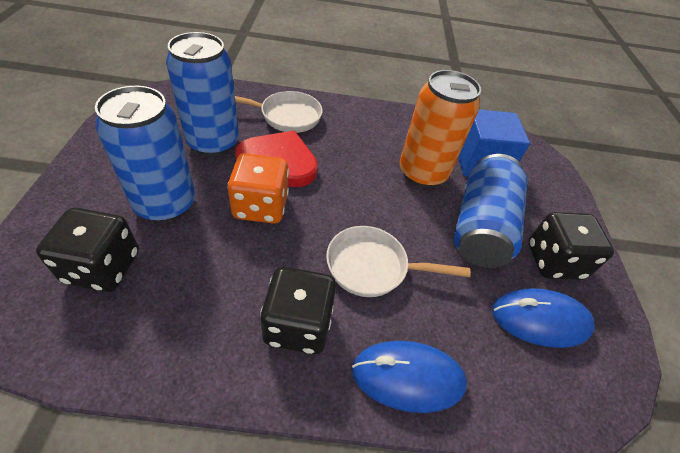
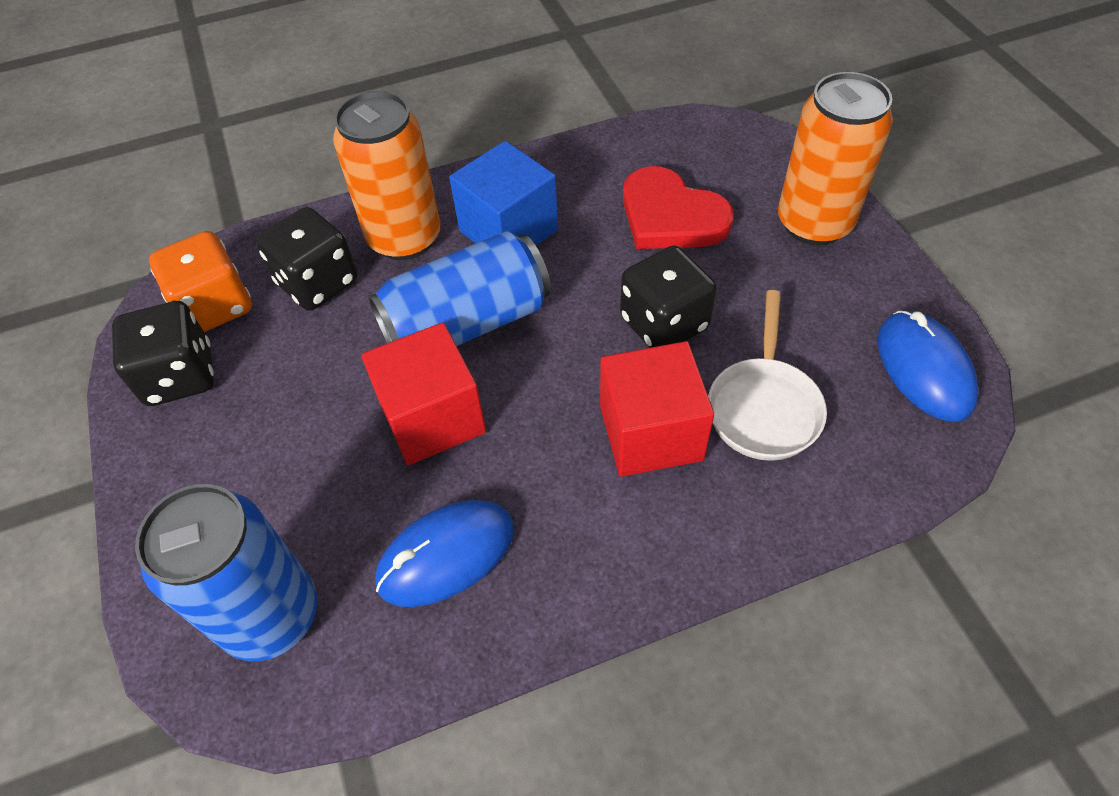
blue can: [95,86,195,222] [166,32,239,156] [454,154,527,268] = 3 -> [135,484,317,661] [368,231,551,346] = 2
orange can: [400,70,481,188] = 1 -> [333,91,441,260] [778,72,893,245] = 2
red cube: none = 0 -> [361,322,486,465] [600,341,714,477] = 2
white pan: [235,91,323,133] [326,226,471,297] = 2 -> [708,290,827,461] = 1

